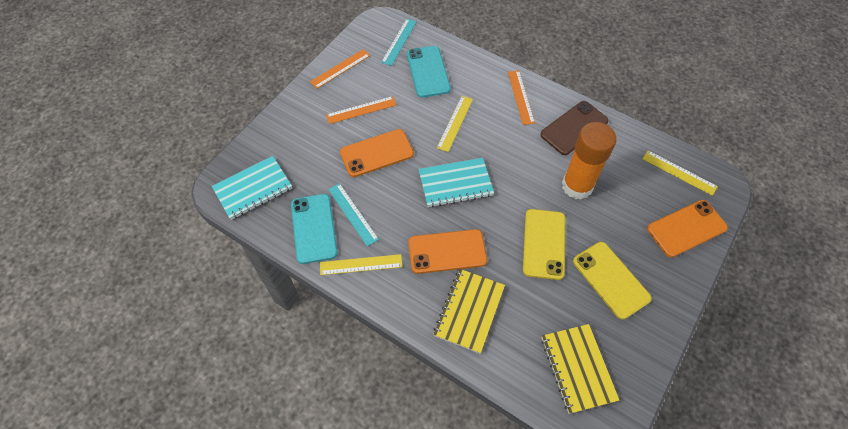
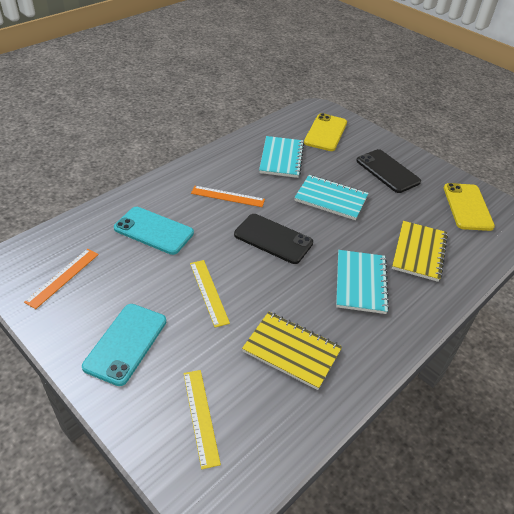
black phone: none = 0 -> [234,214,313,264] [356,149,421,193] = 2
brown phone: [540,101,609,155] = 1 -> none = 0
orange glue stick: [562,122,616,200] = 1 -> none = 0
orange phone: [340,129,414,177] [408,229,487,274] [647,200,728,257] = 3 -> none = 0
orange ruler: [310,49,370,89] [326,96,397,124] [508,70,535,125] = 3 -> [24,249,99,309] [191,186,265,207] = 2
turquoise notebook: [212,156,292,220] [419,158,494,207] = 2 -> [259,136,304,178] [294,175,369,220] [336,250,389,314] = 3
turquoise ruler: [328,183,379,246] [381,19,417,66] = 2 -> none = 0
yellow ruler: [320,254,402,275] [437,96,473,152] [643,150,718,196] = 3 -> [184,370,221,469] [190,260,230,328] = 2

